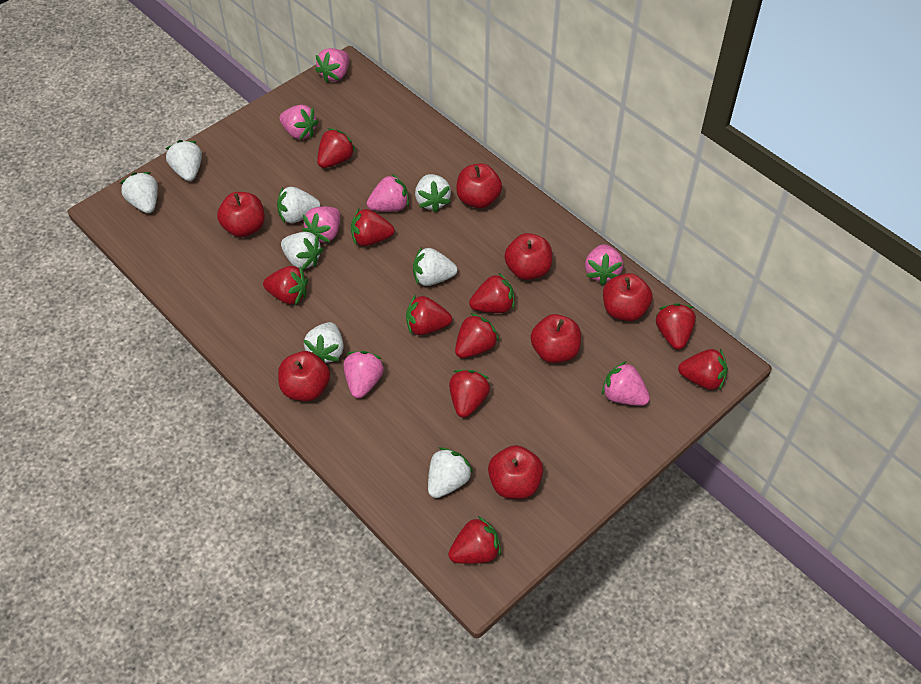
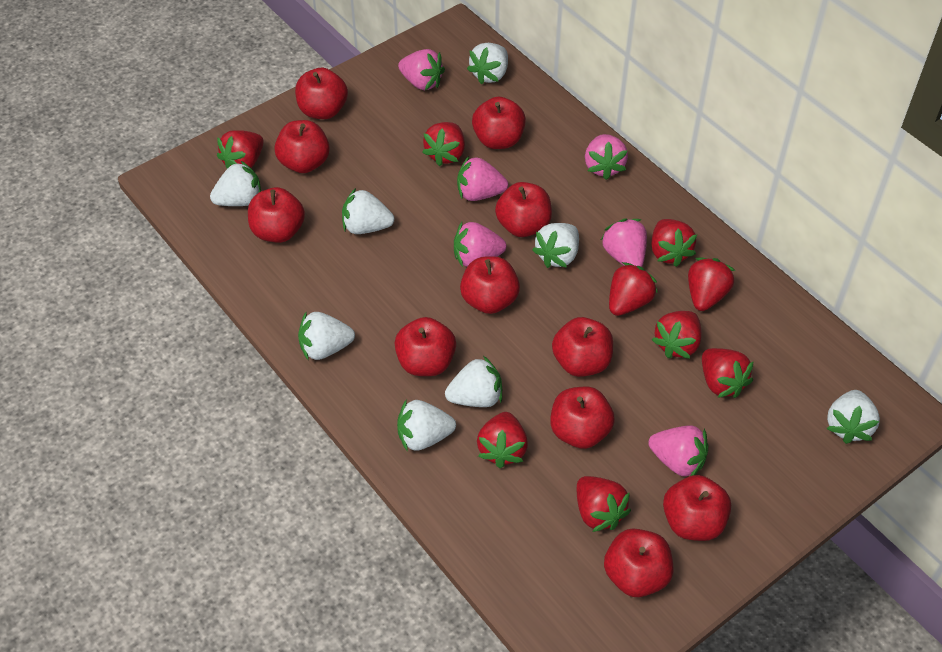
pink strawberry: [279,105,319,140] [302,207,340,243] [315,48,349,82] [344,351,384,399] [367,174,409,212] [585,244,623,285] [602,361,650,406] = 7 -> [398,49,445,90] [454,222,506,267] [457,156,508,201] [585,134,628,180] [601,218,647,267] [648,426,708,476] = 6
red apple: [217,192,265,237] [278,351,330,401] [456,163,502,208] [488,445,543,499] [504,233,552,280] [531,314,581,363] [603,273,652,321] = 7 -> [248,187,305,243] [275,120,330,173] [295,68,348,119] [394,317,456,376] [460,256,520,314] [472,97,526,149] [495,182,552,237] [550,387,615,449] [552,317,613,377] [604,529,673,597] [663,475,731,541] = 11
red strawberry: [263,266,308,305] [317,128,356,168] [351,209,394,246] [406,295,452,335] [448,516,501,564] [449,370,490,418] [455,313,499,358] [469,273,515,313] [656,303,696,350] [678,349,728,390] = 10 -> [217,130,264,169] [422,122,465,166] [477,412,528,468] [577,476,631,532] [609,262,658,316] [651,219,697,267] [652,311,702,359] [688,257,735,311] [702,348,754,398] = 9

